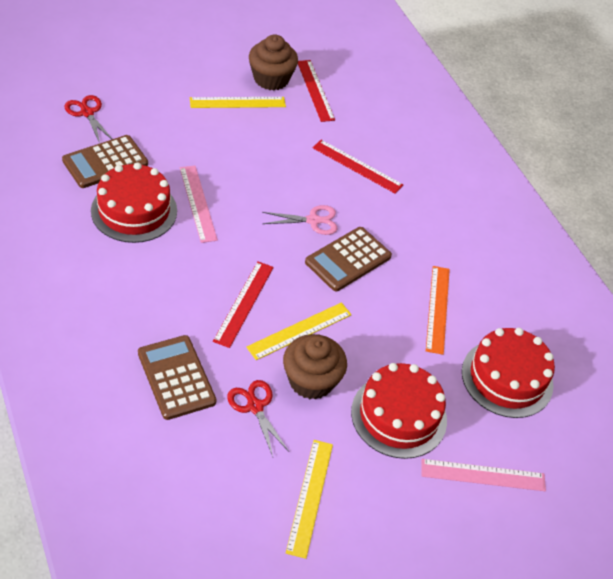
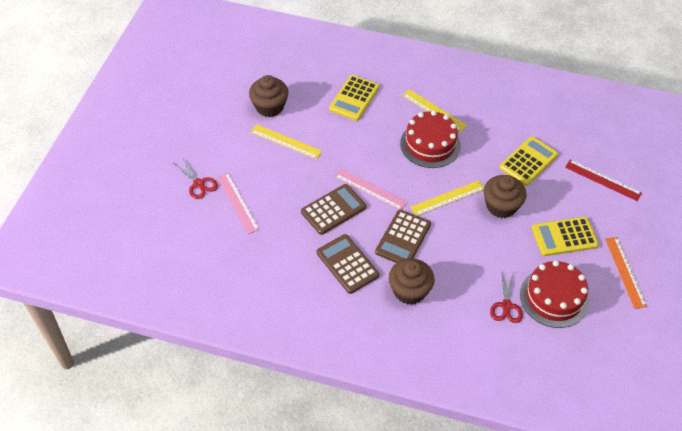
brown cupcake: [249,35,298,90] [283,334,347,400] = 2 -> [249,75,289,117] [389,258,435,305] [484,175,527,218] = 3
pink scissors: [262,205,337,235] = 1 -> none = 0
red cake: [91,163,177,243] [351,363,447,459] [462,328,555,418] = 3 -> [400,110,461,168] [520,260,589,328] = 2
red ruler: [213,261,274,348] [298,60,335,122] [313,140,403,194] = 3 -> [565,159,642,201] = 1
yellow calculator: none = 0 -> [329,75,379,121] [499,136,558,186] [532,217,599,256] = 3

